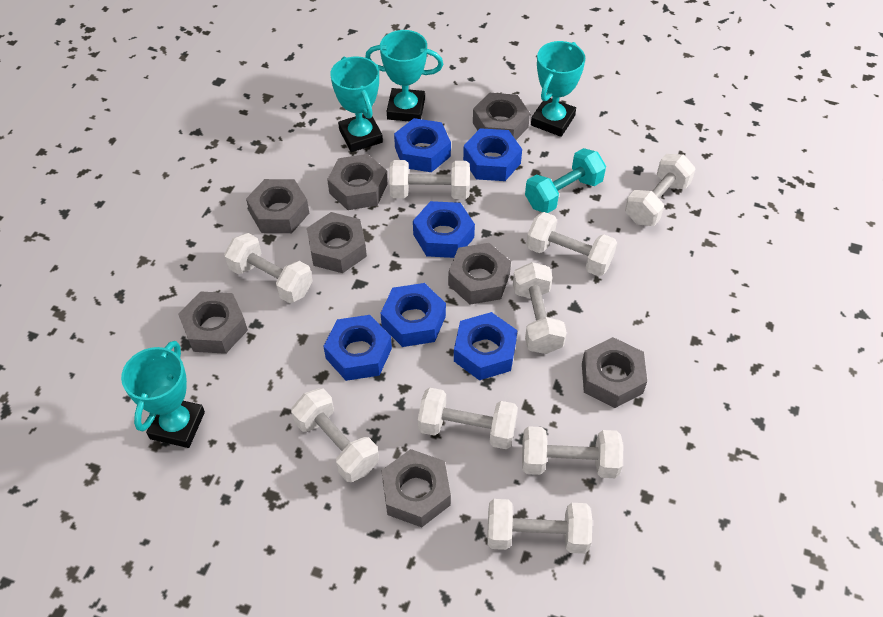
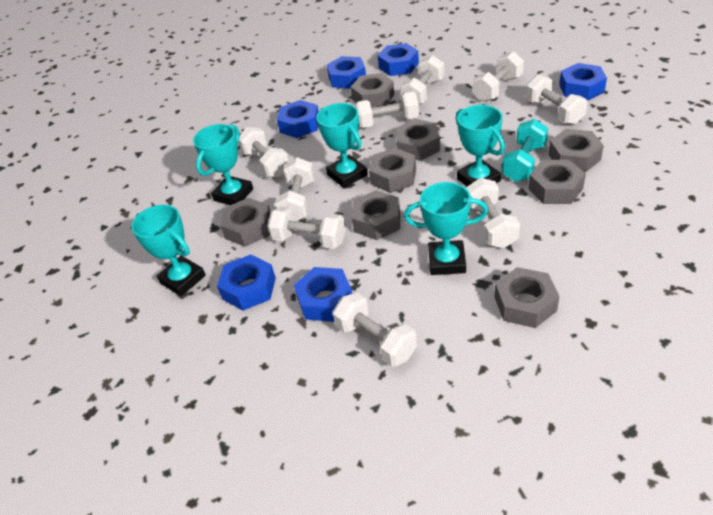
turquoise trophy: [121,341,205,448] [331,56,383,152] [365,30,443,122] [531,41,585,137] = 4 -> [131,205,206,296] [193,124,253,205] [316,103,367,188] [404,182,488,275] [456,105,505,187] = 5

